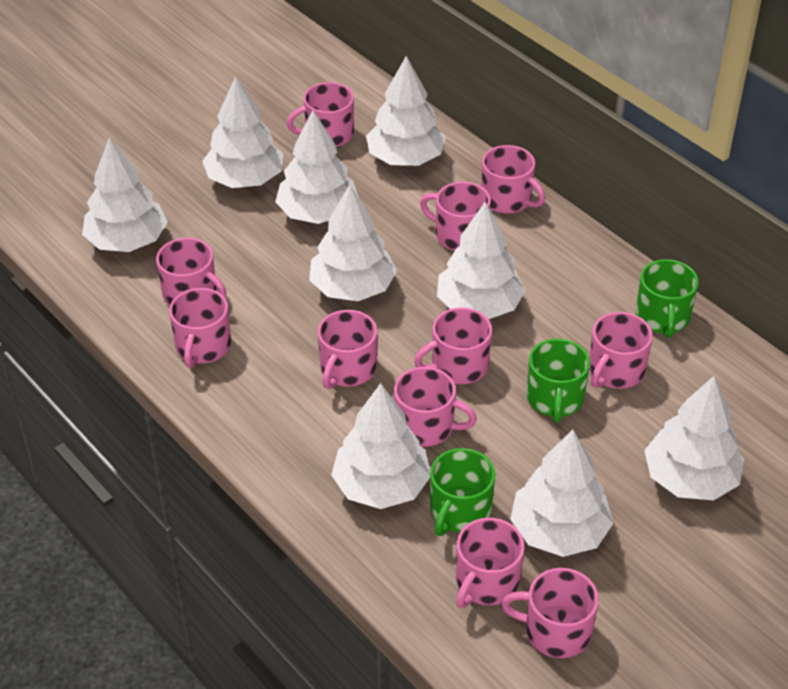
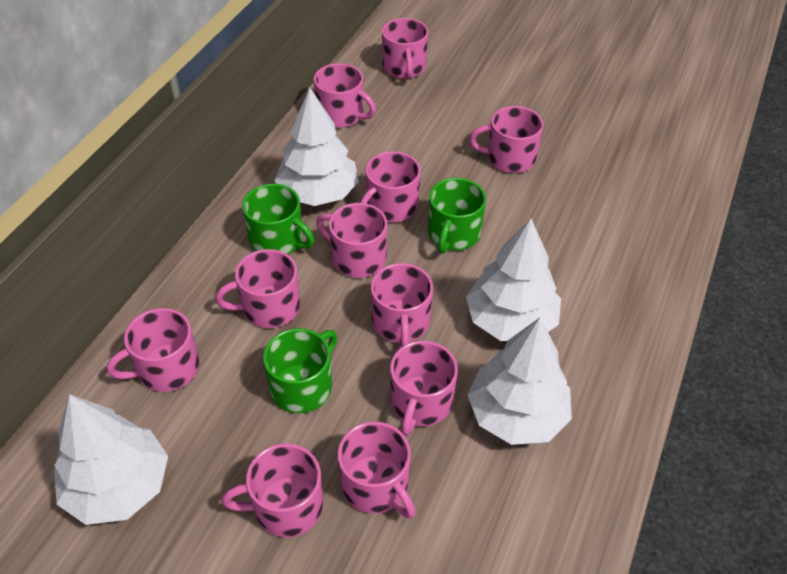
white tree: [82,137,168,252] [202,76,284,188] [275,110,359,224] [309,184,397,301] [331,383,430,509] [366,56,446,166] [437,202,526,319] [510,429,614,557] [644,376,744,501] = 9 -> [54,394,168,525] [274,88,359,206] [466,218,561,341] [467,317,572,445] = 4

